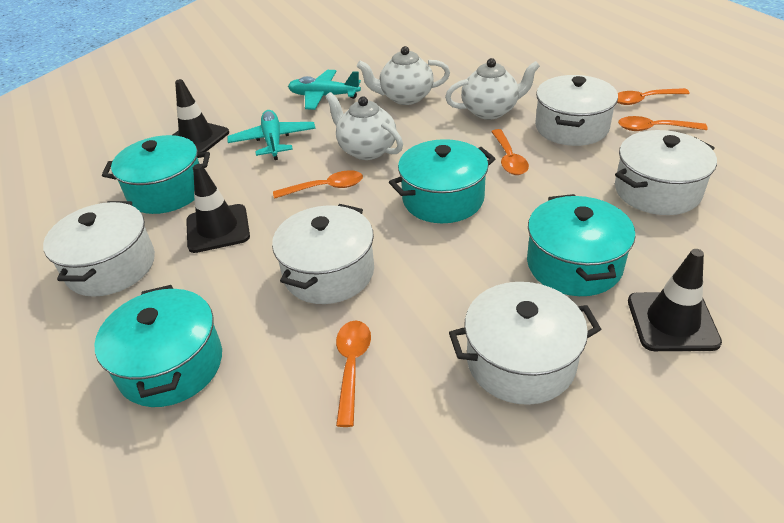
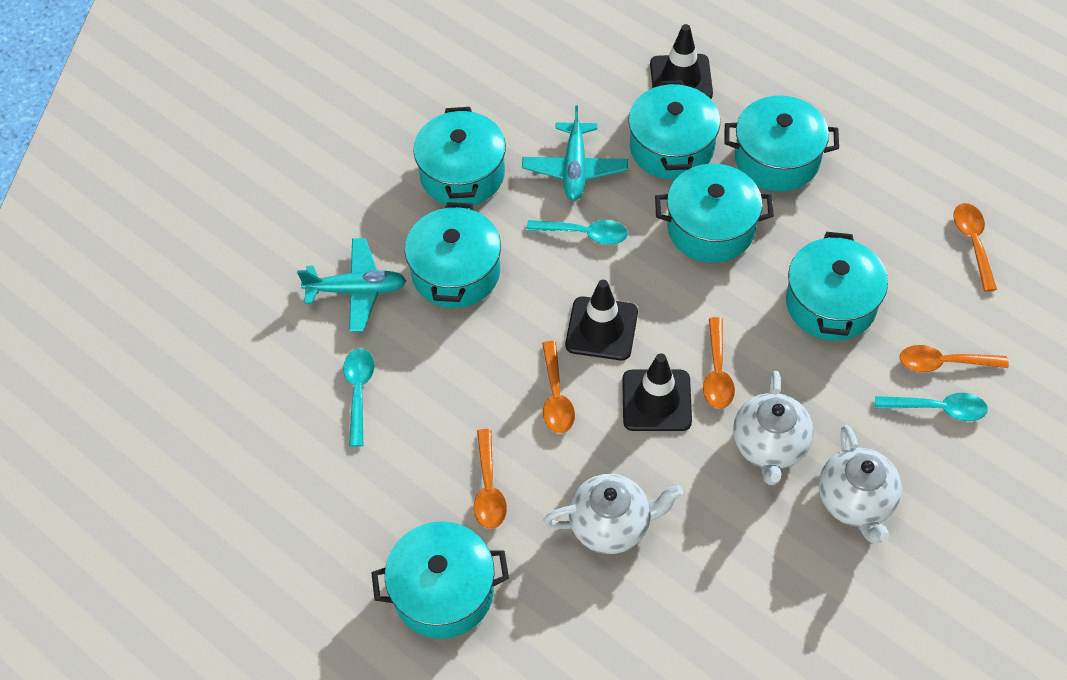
turquoise pot: [94,285,222,407] [102,135,210,214] [389,139,496,223] [527,194,636,296] = 4 -> [371,521,509,639] [405,202,501,308] [413,107,506,205] [628,80,720,180] [655,164,774,263] [724,96,839,192] [786,232,888,341] = 7
turquoise spoon: none = 0 -> [343,348,375,447] [526,220,628,245] [875,393,988,421] = 3
white pot: [43,201,155,297] [272,204,374,304] [449,282,601,405] [535,75,618,146] [615,130,717,215] = 5 -> none = 0

